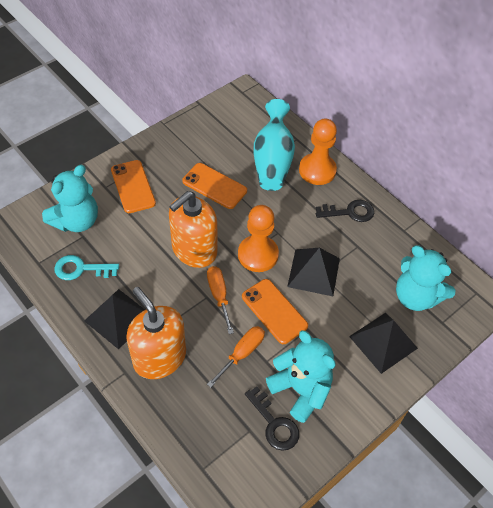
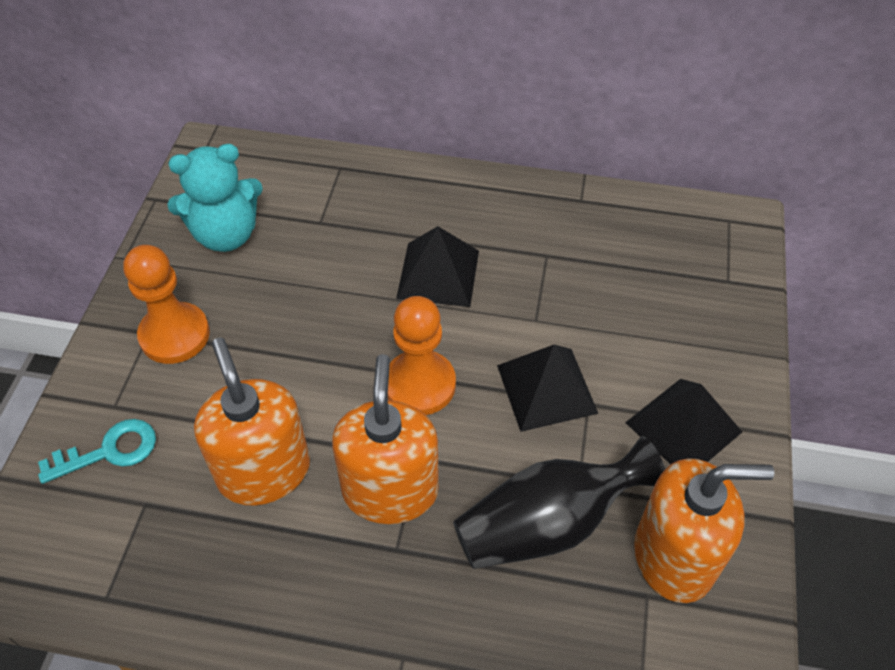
black key: [245,386,299,451] [316,200,374,222] = 2 -> none = 0
black vase: none = 0 -> [453,436,666,569] = 1
orange phone: [111,160,156,213] [182,163,247,209] [242,279,308,344] = 3 -> none = 0
orange screwdriver: [207,266,234,334] [207,326,265,388] = 2 -> none = 0
orange soap dispenser: [126,287,186,379] [169,191,217,268] = 2 -> [194,338,310,505] [332,354,439,524] [634,458,774,603] = 3
turquoise teddy bear: [42,165,98,232] [266,330,336,423] [396,245,455,311] = 3 -> [167,144,263,252] = 1
turquoise vase: [254,99,295,191] = 1 -> none = 0

